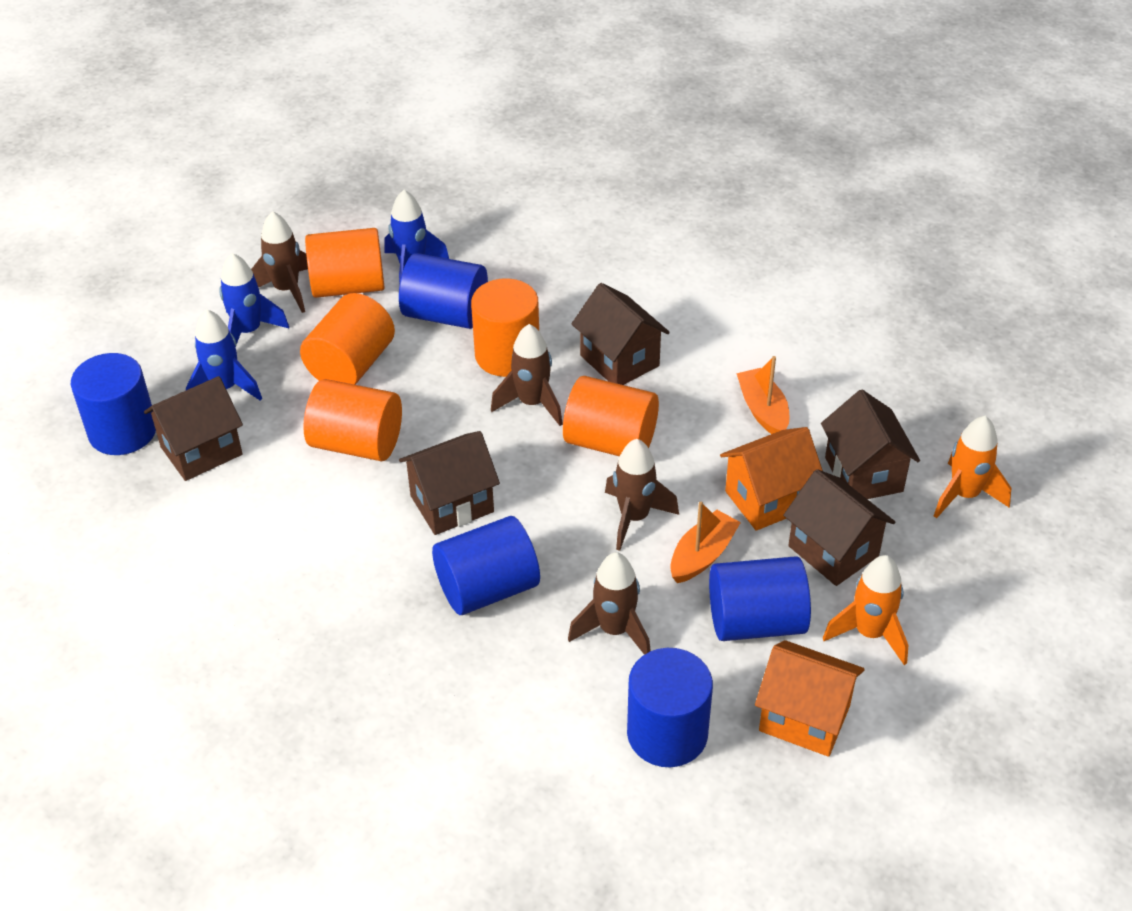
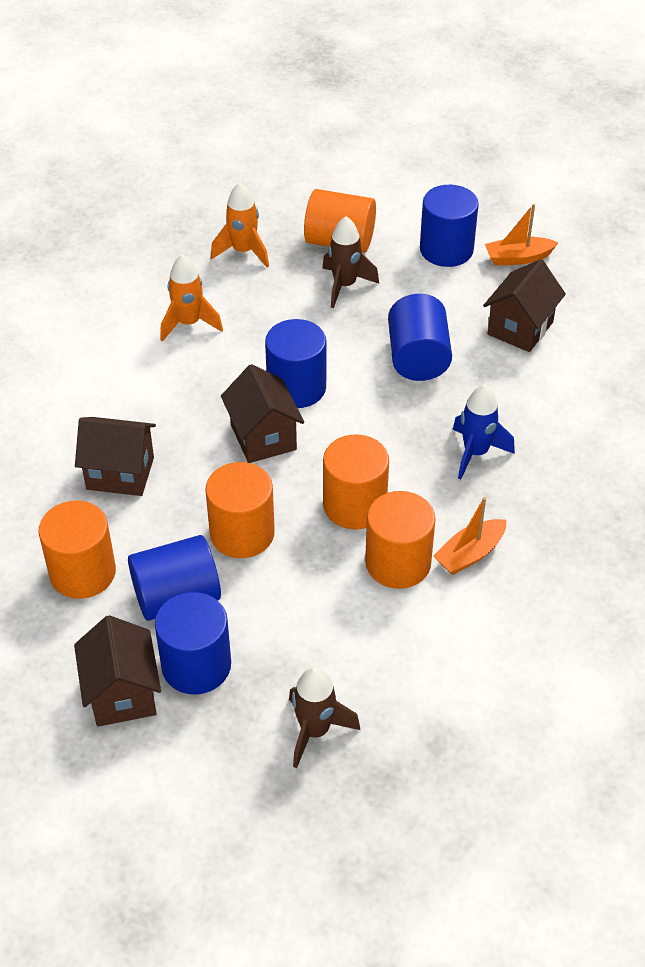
blue rocket: [186,309,262,401] [219,253,289,348] [384,190,449,284] = 3 -> [453,384,515,479] = 1
brown house: [144,376,243,481] [399,431,500,535] [572,283,670,385] [783,469,895,586] [821,390,920,499] = 5 -> [74,615,161,727] [75,417,156,496] [221,364,304,463] [483,259,566,352] = 4
brown rocket: [251,211,308,313] [491,324,563,426] [568,552,651,655] [605,439,679,551] = 4 -> [289,667,360,768] [322,216,379,308] = 2
orange house: [720,427,823,531] [755,640,865,757] = 2 -> none = 0

